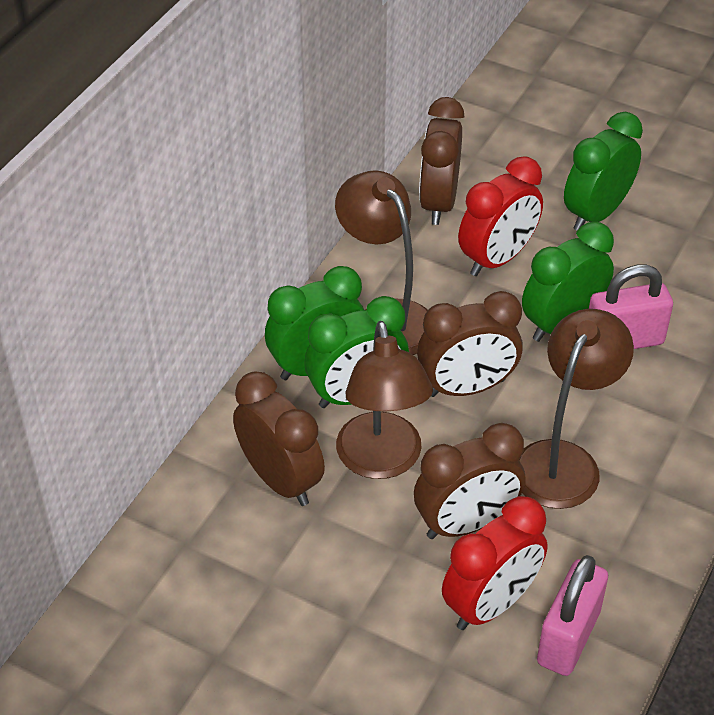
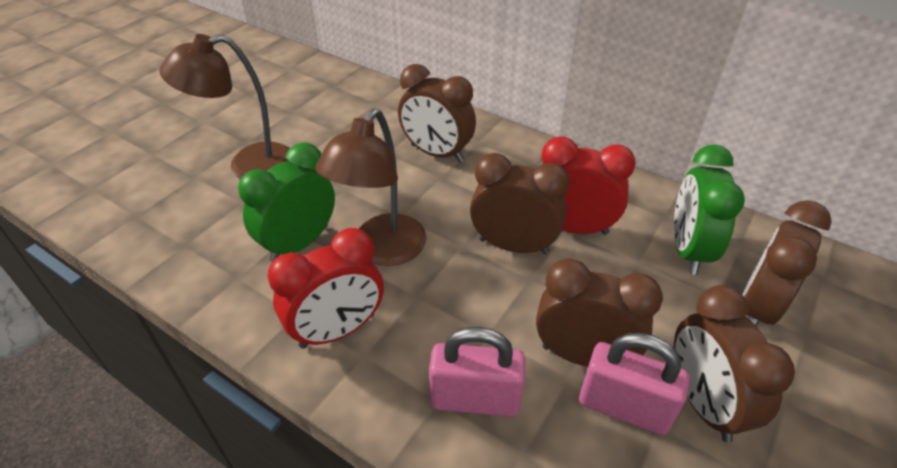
brown clock: [233,371,325,506] [414,423,525,539] [417,291,523,397] [419,97,464,225] = 4 -> [398,64,476,163] [470,153,570,254] [536,258,663,367] [674,285,795,443] [742,200,832,326] = 5
brown lamp: [335,170,428,355] [336,321,433,479] [519,309,634,509] = 3 -> [159,34,290,179] [315,109,427,266] = 2
green clock: [265,266,364,380] [305,296,409,408] [522,222,614,342] [564,112,643,230] = 4 -> [238,142,335,262] [674,144,745,275] = 2

